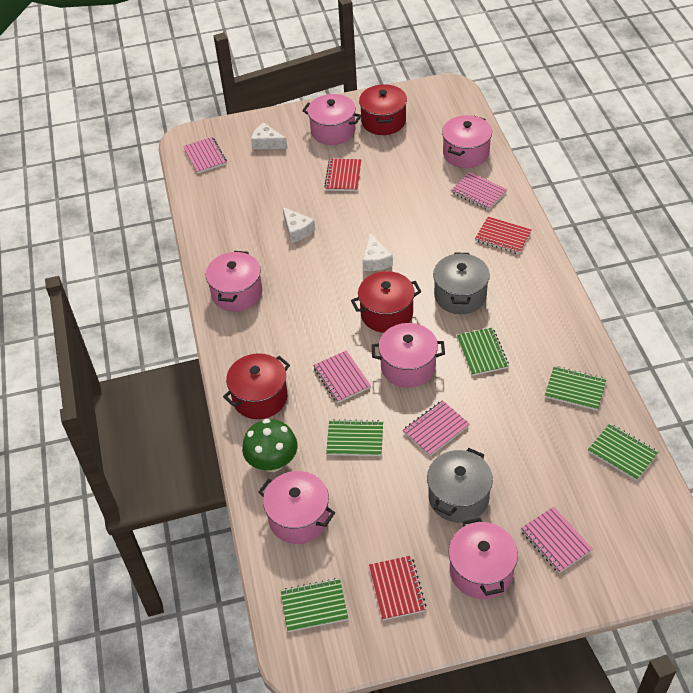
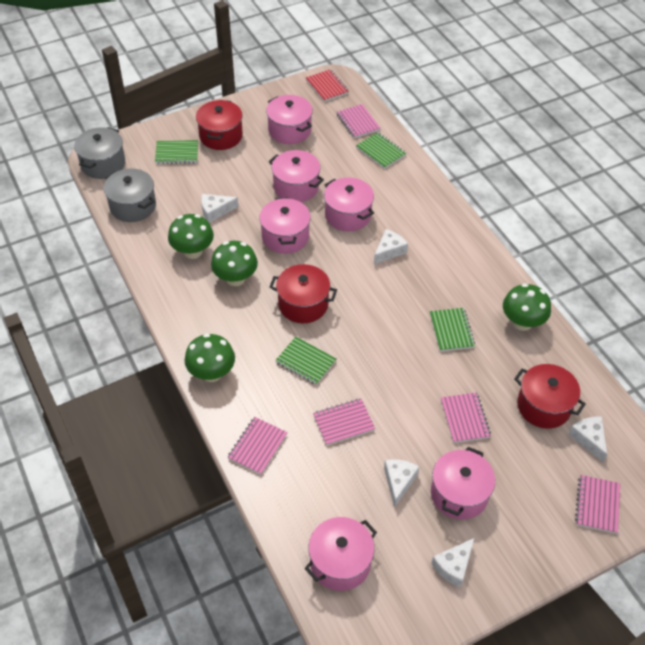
green mushroom: [242,419,298,472] = 1 -> [168,214,214,259] [184,333,235,382] [211,241,258,286] [503,283,551,331] = 4
green notebook: [281,578,348,632] [326,419,383,456] [457,327,509,376] [545,366,606,411] [588,423,658,481] = 5 -> [155,140,198,164] [275,337,336,385] [356,132,406,169] [430,308,475,352] = 4
red notebook: [324,159,361,191] [369,556,426,620] [475,217,532,254] = 3 -> [306,70,349,102] = 1
white cheese: [251,123,288,149] [283,207,316,243] [362,233,393,271] = 3 -> [201,194,238,223] [374,229,408,264] [384,459,419,508] [431,538,474,588] [568,416,607,462] = 5

